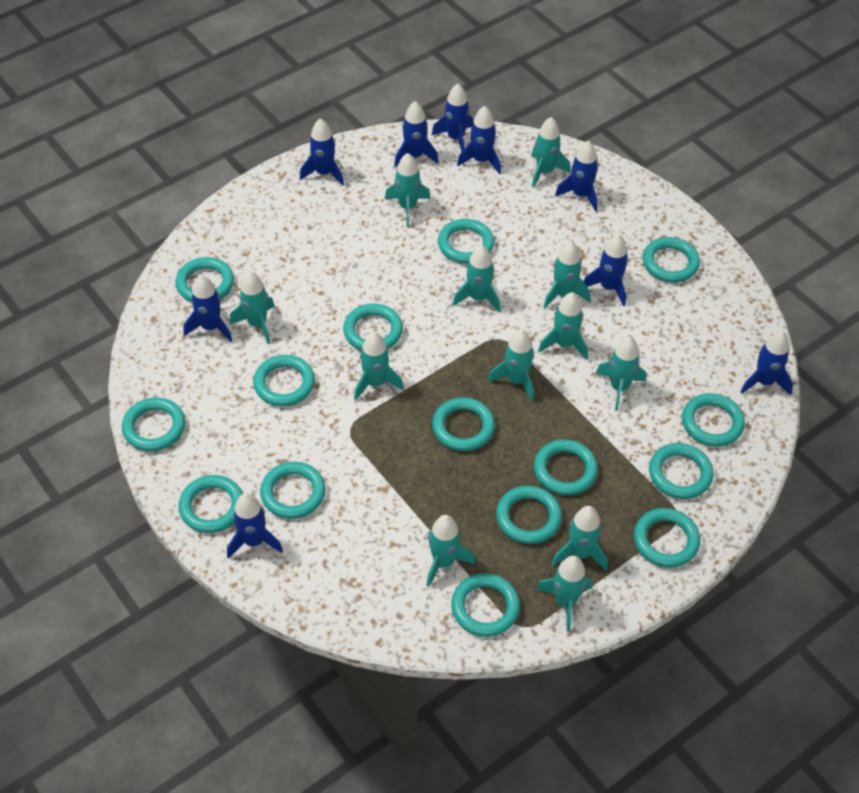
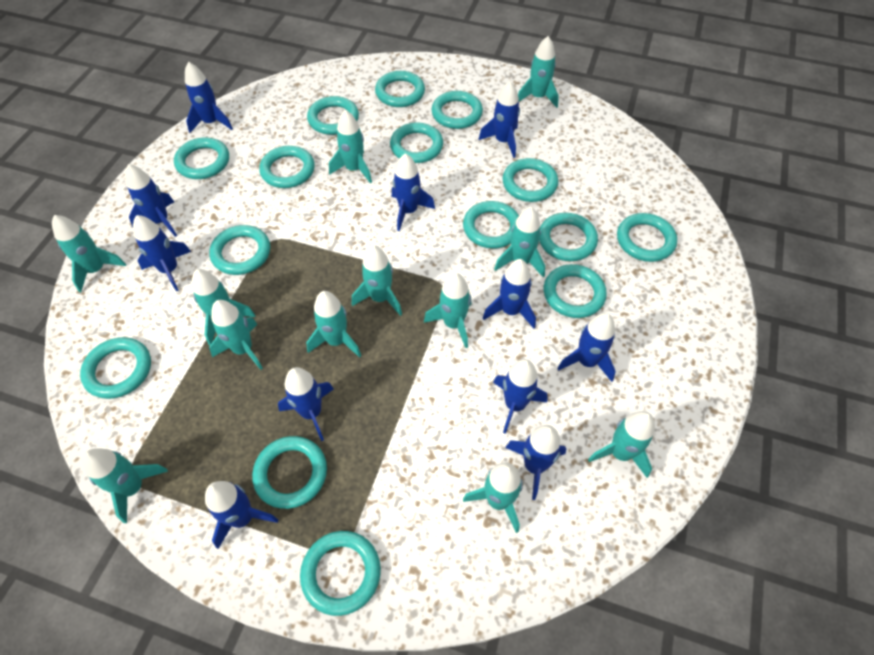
blue rocket: [183,275,232,342] [227,493,283,559] [300,118,344,186] [394,101,439,167] [432,84,473,152] [457,106,501,174] [555,141,598,212] [583,234,628,306] [741,331,793,395] = 9 -> [125,164,177,237] [133,215,191,291] [185,62,233,133] [205,481,278,549] [278,367,333,441] [392,153,435,231] [479,81,520,158] [483,259,536,328] [493,359,548,434] [505,425,566,500] [557,313,616,382] = 11

